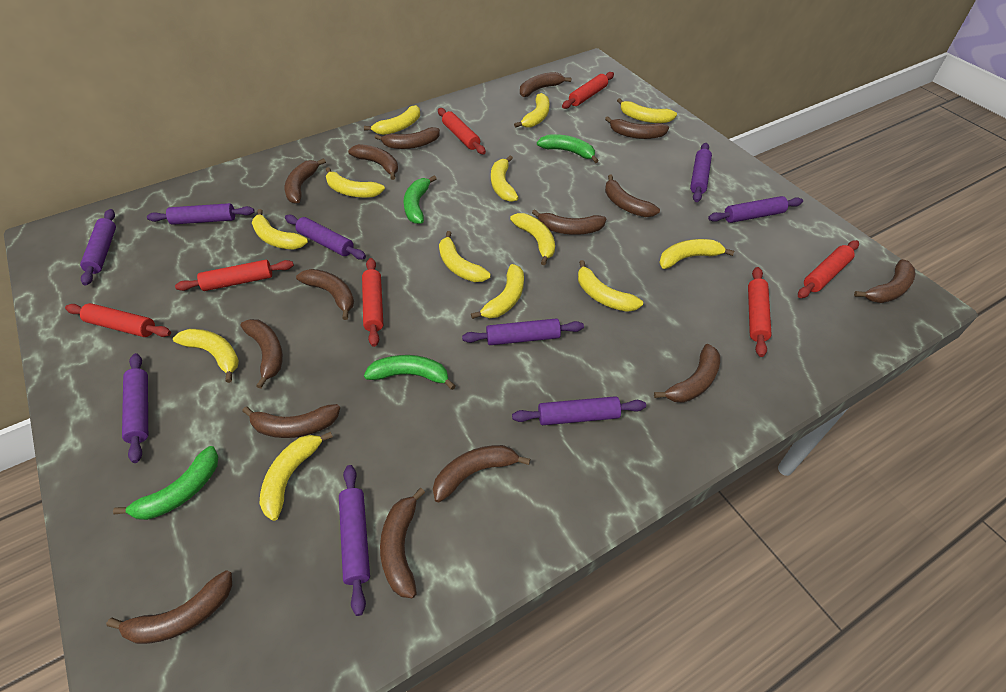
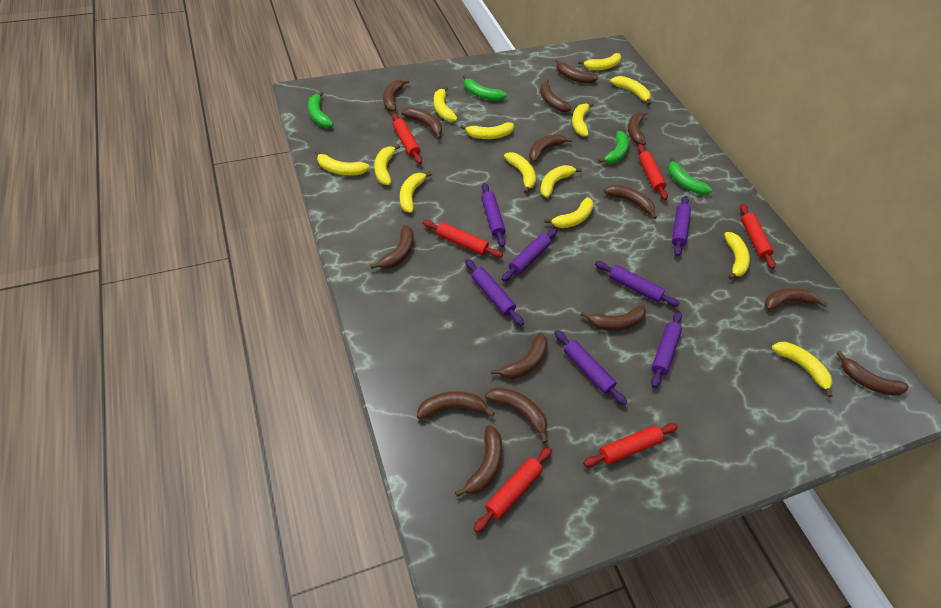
purple rolling pin: [80,209,116,286] [122,353,148,463] [147,203,255,225] [285,215,366,259] [339,465,370,616] [462,318,584,345] [512,396,646,425] [690,143,712,202] [708,196,803,223] = 9 -> [465,259,524,326] [481,183,505,247] [502,228,557,281] [554,330,627,405] [595,261,680,307] [651,311,682,388] [672,196,691,256] = 7
red rolling pin: [65,303,171,337] [175,260,294,291] [362,258,383,347] [438,108,486,154] [562,72,614,109] [748,267,772,357] [798,240,859,298] = 7 -> [392,113,422,164] [423,220,503,258] [474,447,552,533] [583,423,678,467] [638,144,668,200] [740,204,776,269] = 6

